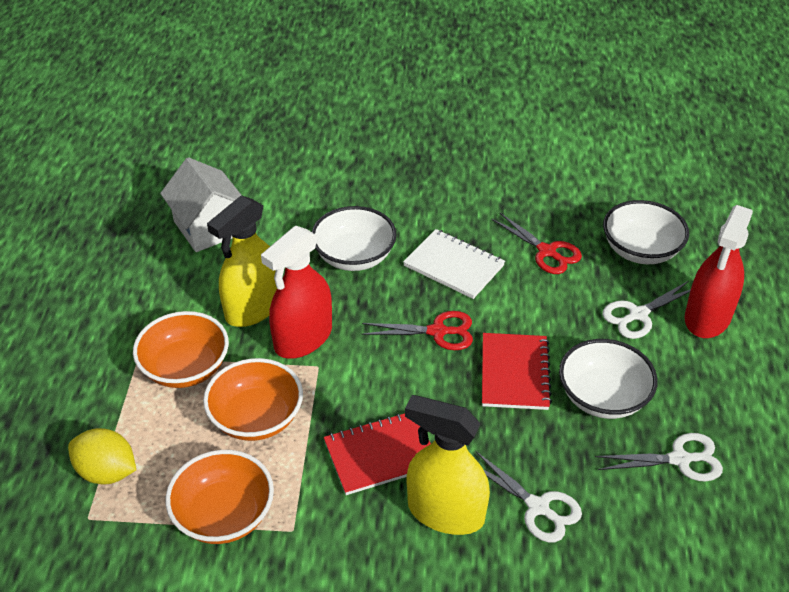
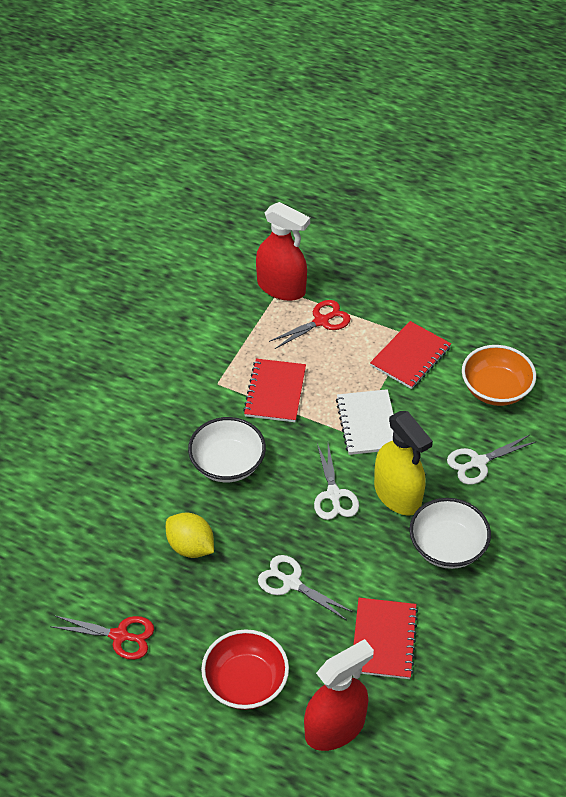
orange bowl: [133,311,229,388] [165,450,274,544] [203,358,303,441] = 3 -> [462,345,536,406] = 1
red bowl: none = 0 -> [201,629,289,710] = 1
red notebook: [324,413,431,495] [482,333,552,410] = 2 -> [243,359,306,422] [354,598,418,679] [370,321,451,389] = 3
white bowl: [312,206,397,271] [559,339,658,419] [603,200,689,264] = 3 -> [188,417,266,483] [409,498,491,569] = 2
white house: [160,157,241,252] = 1 -> none = 0
yellow spray bottle: [207,195,277,327] [405,395,490,535] = 2 -> [374,411,433,516] = 1

